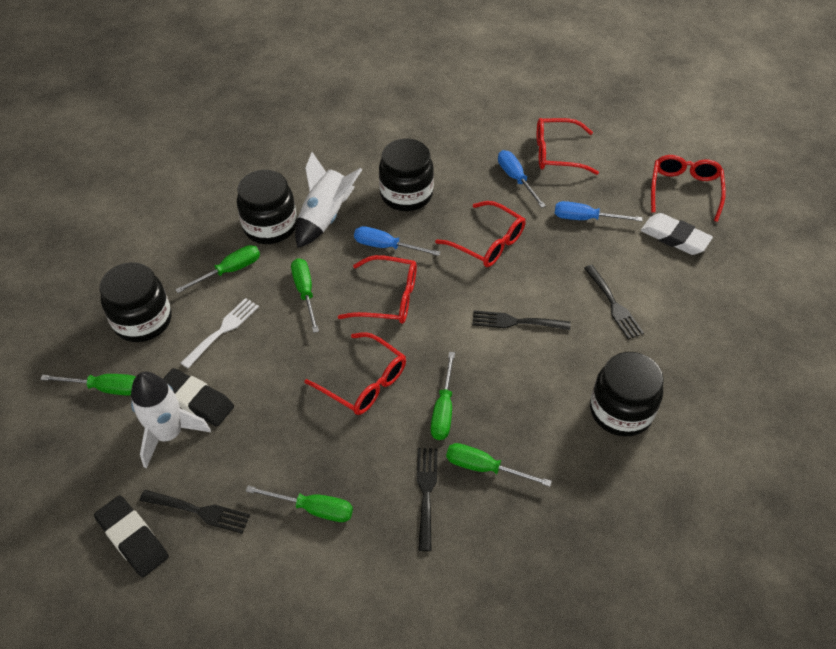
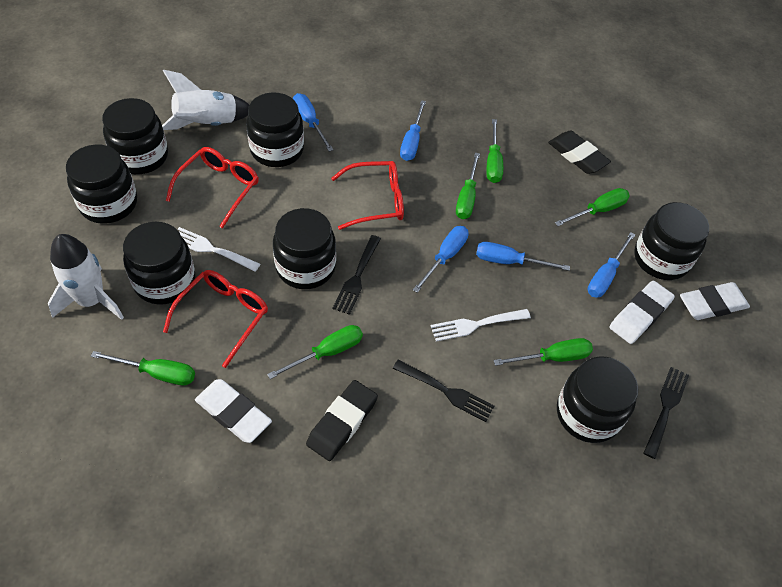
black fork: [140,490,250,534] [417,448,438,551] [472,310,570,330] [584,265,644,339] = 4 -> [333,235,381,315] [392,360,494,422] [644,367,689,459] = 3
black jar: [99,262,172,342] [237,170,297,244] [379,139,434,211] [590,352,664,437] = 4 -> [66,145,137,224] [102,98,168,174] [123,222,195,305] [246,92,304,167] [273,208,336,289] [557,356,639,443] [634,202,709,280] = 7
blue screwdriver: [354,226,440,256] [498,150,546,208] [555,201,642,221] = 3 -> [293,93,334,152] [400,100,426,161] [413,226,469,293] [476,242,570,271] [587,232,635,298] = 5
red glasses: [305,332,406,415] [338,255,417,324] [435,201,525,267] [537,118,599,175] [651,155,726,222] = 5 -> [163,270,268,368] [166,147,259,228] [331,161,404,230] = 3
white eraser: [641,213,713,255] = 1 -> [195,379,272,443] [610,280,675,344] [680,282,750,320] = 3
white fork: [181,298,259,368] = 1 -> [178,227,260,272] [431,309,531,342] = 2

